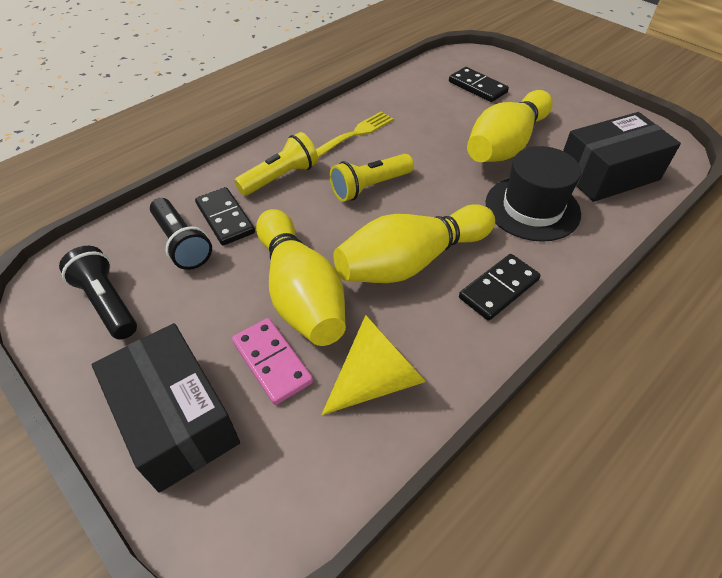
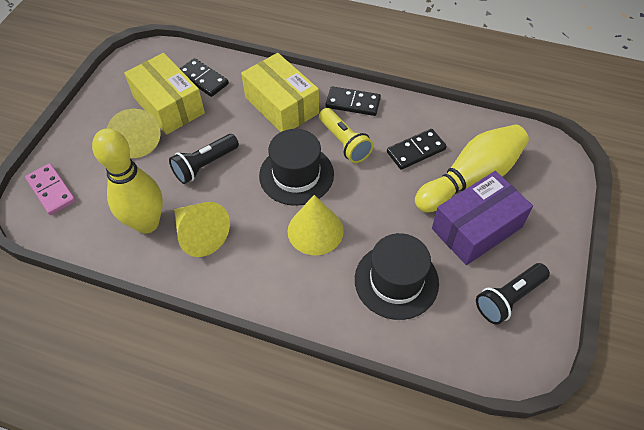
black box: [92,323,240,493] [563,112,681,202] = 2 -> none = 0
black hat: [486,146,581,242] = 1 -> [259,129,334,206] [355,233,439,320] = 2
purple box: none = 0 -> [432,171,533,265] = 1
yellow bowling pin: [256,209,346,346] [333,204,495,283] [467,90,553,162] = 3 -> [92,128,163,234] [415,124,529,212] = 2
yellow box: none = 0 -> [124,53,205,135] [241,53,319,132] = 2
yellow cone: [321,315,426,415] = 1 -> [107,109,161,158] [174,202,230,257] [288,195,344,255] = 3
yellow flashlight: [234,132,318,196] [330,154,414,202] = 2 -> [319,108,374,163] = 1
yellow fork: [316,112,394,158] = 1 -> none = 0

